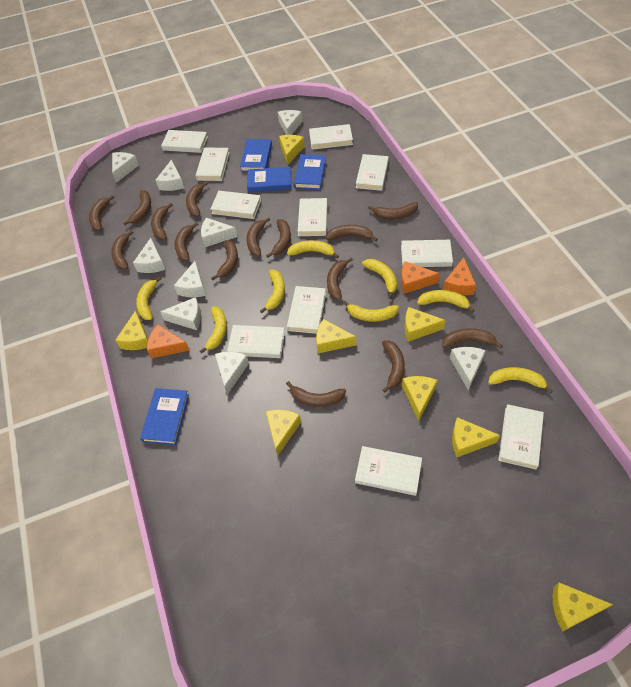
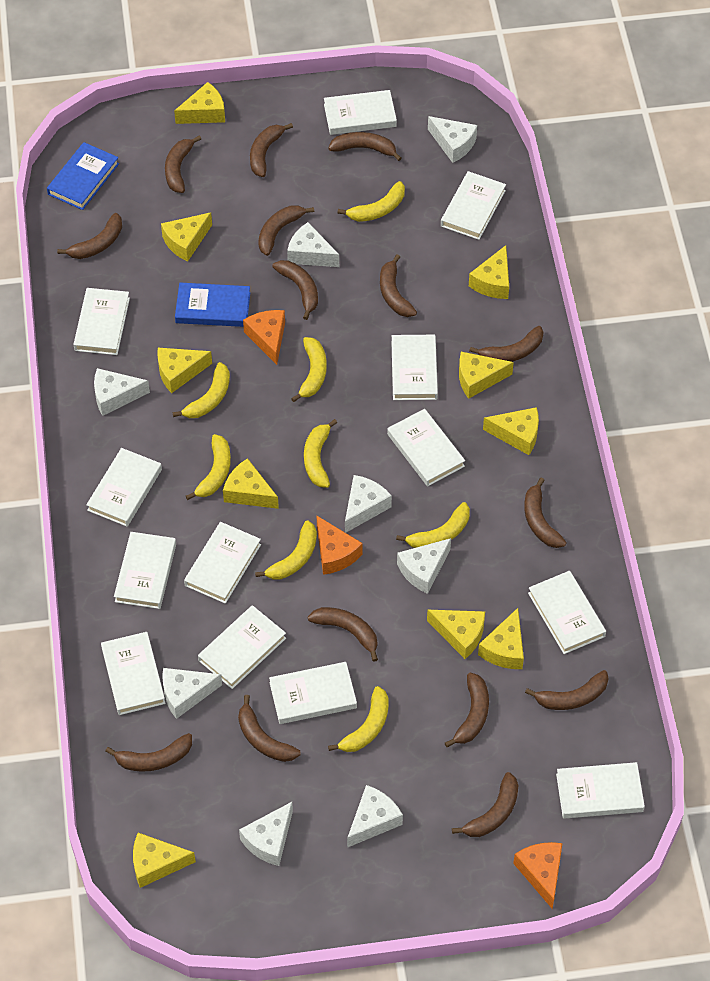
blue book: [140,388,189,445] [240,139,272,172] [247,167,291,192] [294,154,326,190] = 4 -> [47,142,119,210] [175,283,250,327] = 2
white book: [161,130,208,153] [196,147,229,181] [210,191,261,219] [227,325,285,358] [287,286,326,334] [298,198,327,236] [309,124,353,150] [355,446,422,496] [356,154,389,191] [401,240,453,267] [498,404,544,469] = 11 -> [73,288,130,355] [86,448,162,527] [101,632,166,715] [114,532,176,609] [184,522,261,604] [198,605,286,689] [269,662,357,724] [324,90,397,135] [387,409,465,486] [391,335,438,400] [441,171,506,240] [528,571,606,654] [556,762,645,819] = 13
white cheese: [112,152,139,183] [133,238,165,273] [156,160,184,191] [160,297,201,330] [174,261,206,297] [201,218,238,247] [215,352,249,395] [278,110,303,135] [450,347,486,390] = 9 -> [94,368,150,416] [162,668,222,719] [239,802,293,866] [287,222,339,267] [345,475,392,533] [347,785,403,848] [397,538,451,594] [428,116,477,163] = 8
yellow cheese: [116,310,148,350] [266,410,301,456] [279,135,305,165] [316,319,356,353] [402,376,437,421] [405,307,446,342] [452,417,500,457] [553,582,613,631] = 8 -> [133,833,196,888] [157,348,212,393] [161,212,212,262] [174,82,225,124] [223,458,279,509] [427,610,485,659] [459,352,514,399] [469,245,509,299] [478,608,524,669] [483,407,539,455] = 10

